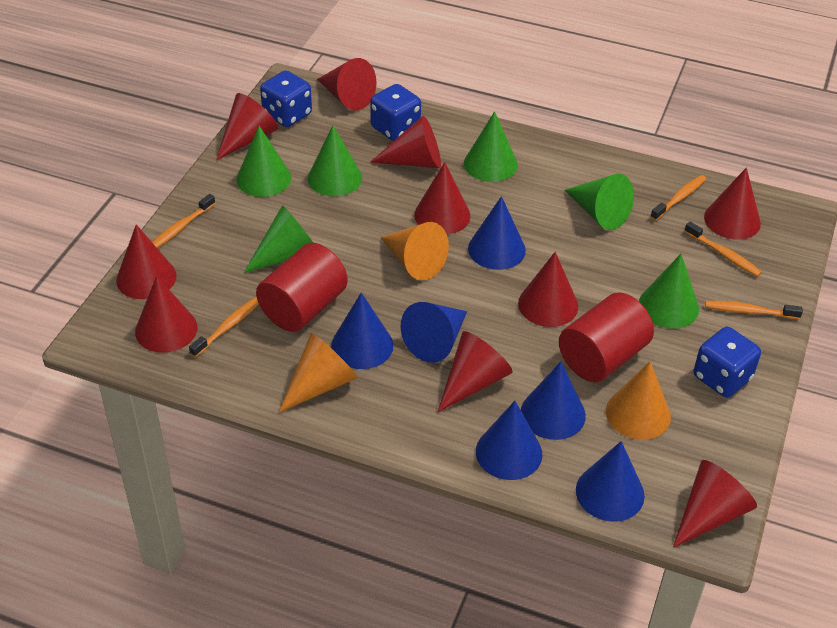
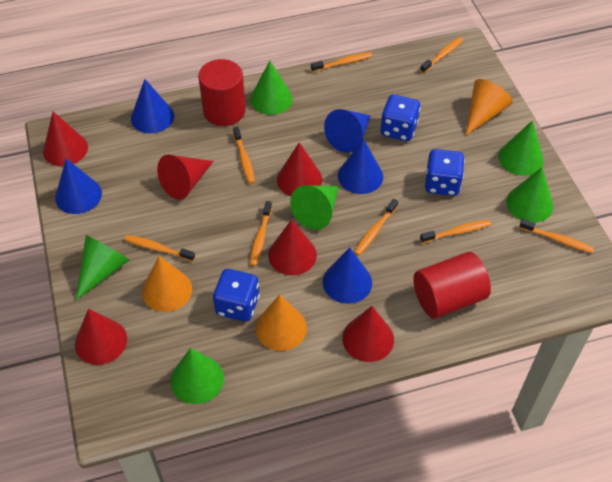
blue cone: [331,292,394,369] [401,302,467,363] [468,196,526,270] [476,401,542,480] [521,361,586,440] [576,441,645,522] = 6 -> [55,159,102,214] [131,79,174,133] [323,248,372,304] [324,109,371,153] [338,139,383,194] = 5
orange toothbrush: [152,194,216,248] [189,297,259,358] [650,175,706,221] [684,221,762,277] [705,301,803,319] = 5 -> [124,235,195,261] [233,127,255,184] [250,201,272,266] [311,52,372,72] [354,199,398,256] [420,37,463,73] [420,220,491,243] [519,219,594,253] = 8
red cone: [116,224,177,299] [135,276,197,353] [216,93,278,160] [317,58,376,110] [370,116,441,168] [414,162,471,234] [438,331,513,412] [518,252,578,327] [673,460,757,548] [704,167,761,240] = 10 -> [43,112,88,166] [75,309,127,365] [157,155,214,200] [268,220,317,275] [277,142,323,196] [342,306,394,362] = 6

